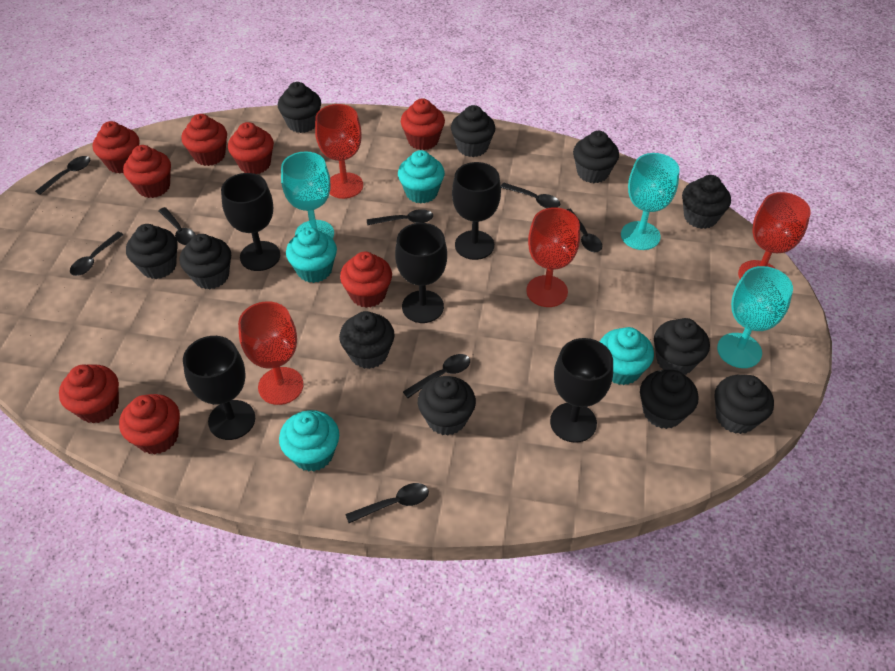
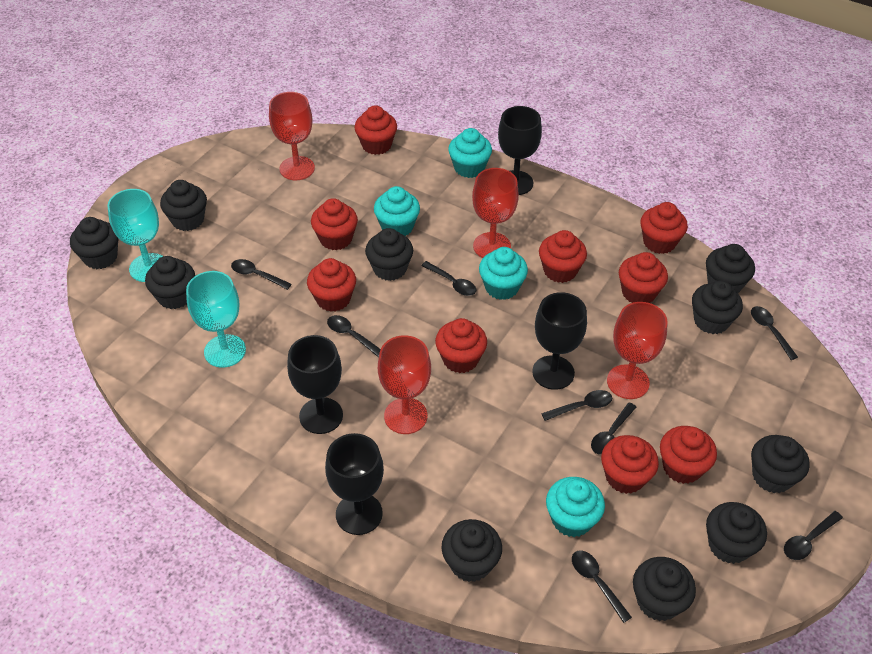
black cupcake: [126,224,178,279] [180,234,231,289] [278,82,321,133] [339,311,395,369] [418,376,476,436] [451,105,495,157] [573,131,619,183] [640,370,699,429] [654,318,710,375] [682,175,731,229] [714,375,774,434] = 11 -> [70,217,119,269] [145,256,195,309] [160,180,207,231] [365,228,413,281] [442,519,502,582] [633,557,696,621] [692,280,743,334] [706,244,755,293] [706,502,767,564] [751,435,810,493] = 10
black goblet: [183,336,255,440] [221,173,280,271] [395,223,447,323] [452,162,501,260] [550,338,613,443] = 5 -> [287,335,343,434] [325,433,384,535] [498,106,542,195] [532,292,587,390] = 4
red cupcake: [59,364,119,423] [93,121,139,174] [119,394,180,455] [123,145,171,198] [182,114,227,166] [228,122,274,174] [340,252,392,308] [401,98,445,150] = 8 -> [307,258,356,312] [311,198,358,250] [354,105,397,155] [435,318,487,373] [539,230,587,283] [601,435,659,494] [619,252,668,303] [640,202,688,254] [660,426,717,484] = 9
turquoise goblet: [281,151,334,239] [621,153,679,250] [717,266,793,368] = 3 -> [107,189,163,282] [186,271,246,368] = 2

